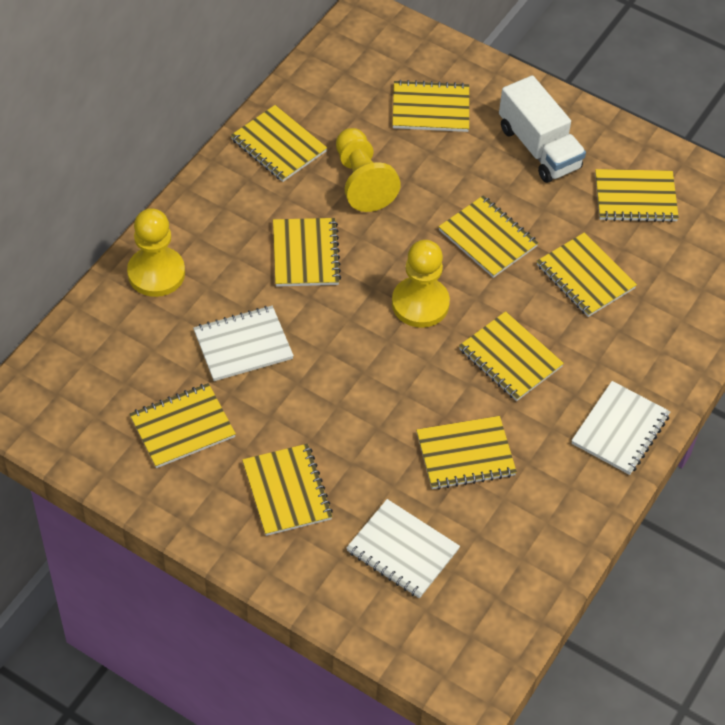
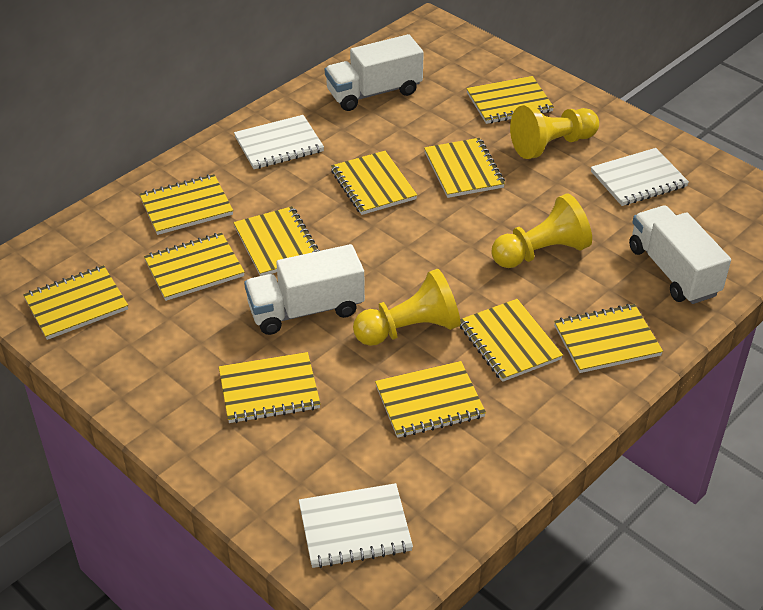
white truck: [499,75,586,183] = 1 -> [244,244,365,335] [325,34,424,111] [629,205,731,304] = 3
yellow notebook: [129,383,236,468] [231,105,327,182] [242,444,333,536] [273,218,341,287] [392,80,469,132] [416,416,517,490] [438,195,539,278] [459,311,564,401] [537,232,637,317] [595,169,679,222] = 10 -> [23,265,128,340] [139,174,233,235] [144,233,245,301] [219,352,320,423] [233,206,320,276] [331,151,417,215] [375,361,486,438] [424,138,505,198] [460,299,563,382] [466,76,554,124] [554,304,663,373] = 11

